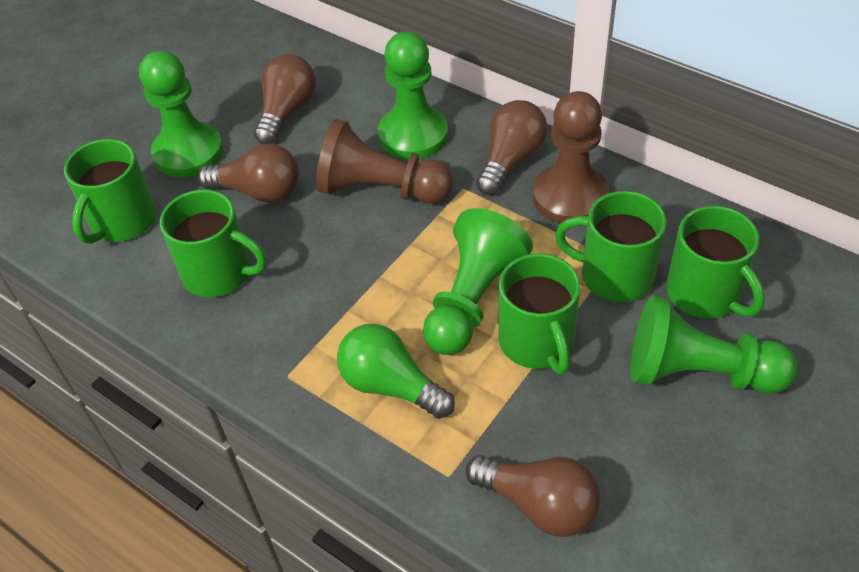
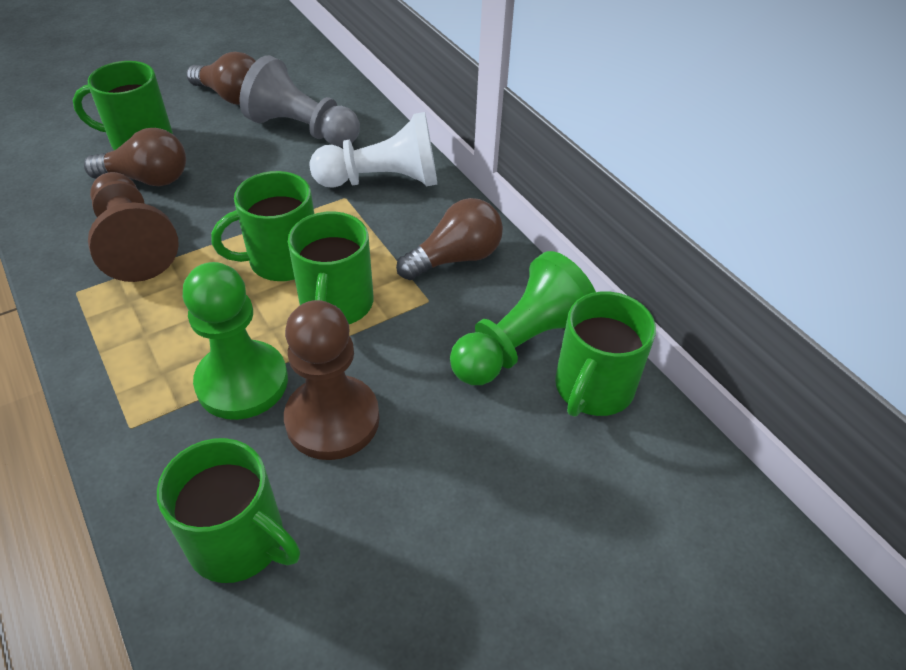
brown light bulb: [198,144,299,203] [254,54,316,144] [466,455,601,537] [476,100,548,195] = 4 -> [84,128,186,186] [186,52,256,105] [396,198,503,280] = 3
green light bulb: [337,324,455,419] = 1 -> none = 0
green pawn: [139,50,223,177] [378,32,448,160] [423,208,533,355] [630,296,798,394] = 4 -> [183,262,288,420] [450,251,596,385] = 2
grey pawn: none = 0 -> [239,55,360,147] = 1
white pawn: none = 0 -> [309,112,437,188] = 1

